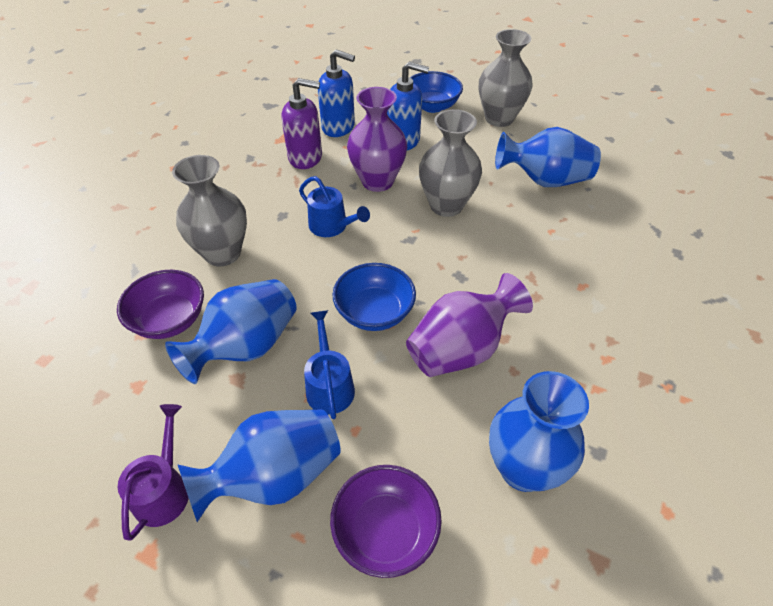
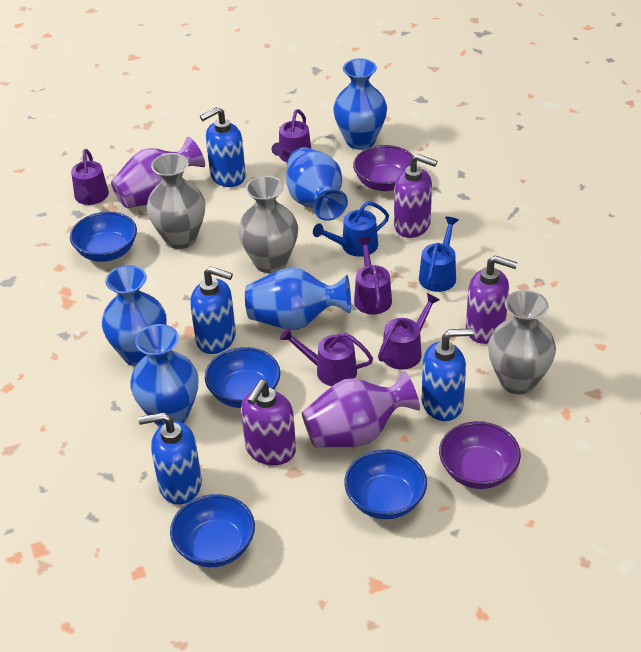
blue bowl: [332,263,416,331] [410,71,463,113] = 2 -> [70,211,137,262] [170,494,255,567] [205,347,280,408] [344,450,427,519] = 4
blue soap dispenser: [318,49,355,137] [387,62,429,150] = 2 -> [138,412,202,505] [190,267,236,354] [200,107,246,187] [421,328,474,421] = 4
blue vase: [165,279,297,384] [177,409,341,522] [489,371,589,492] [495,127,601,187] = 4 -> [102,265,166,367] [130,324,198,427] [245,267,351,330] [286,147,348,221] [333,59,387,150] = 5
purple soap dispenser: [281,78,322,169] = 1 -> [241,380,296,465] [394,154,437,238] [466,255,518,344] = 3
purple watering can: [118,404,189,541] = 1 -> [71,149,109,205] [272,109,311,163] [280,327,373,386] [354,237,392,315] [378,293,440,370] = 5

